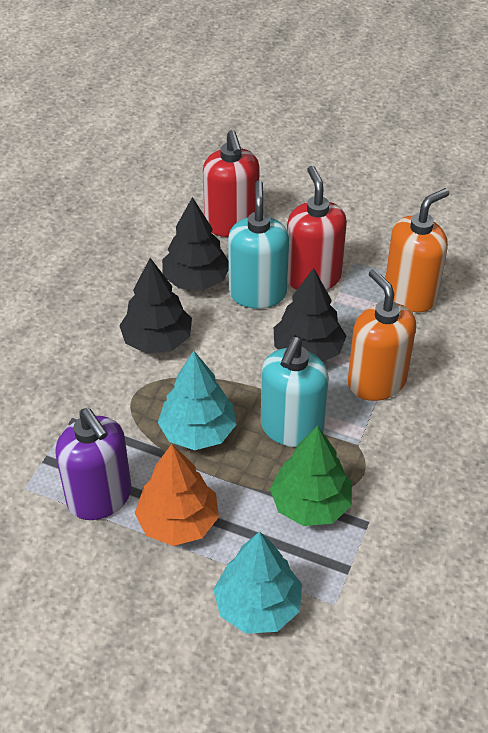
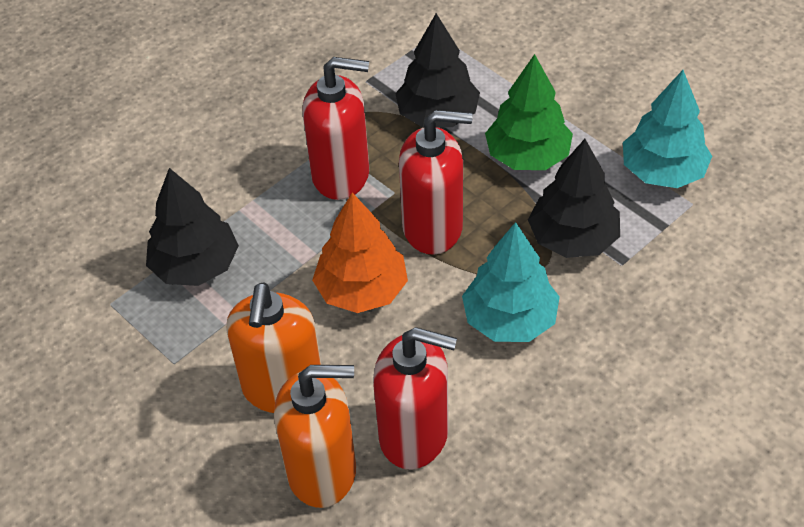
purple soap dispenser: [55,408,132,520] = 1 -> none = 0
red soap dispenser: [203,130,259,237] [287,166,347,290] = 2 -> [303,57,369,200] [373,327,457,469] [399,110,473,255] = 3
turquoise soap dispenser: [228,181,289,309] [261,337,329,447] = 2 -> none = 0

